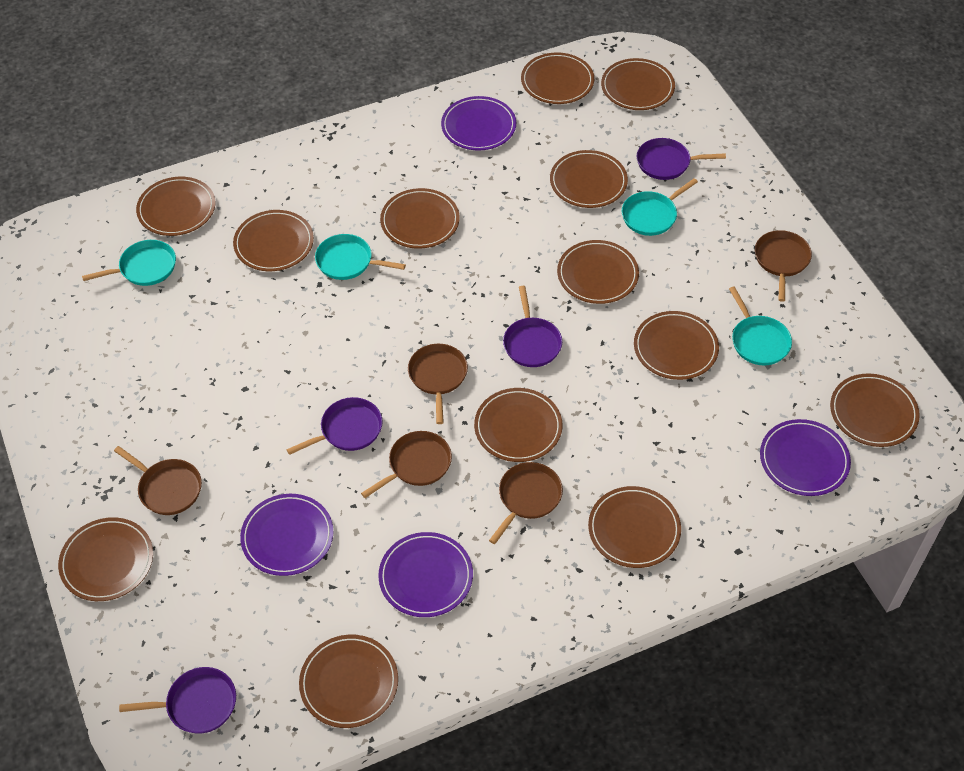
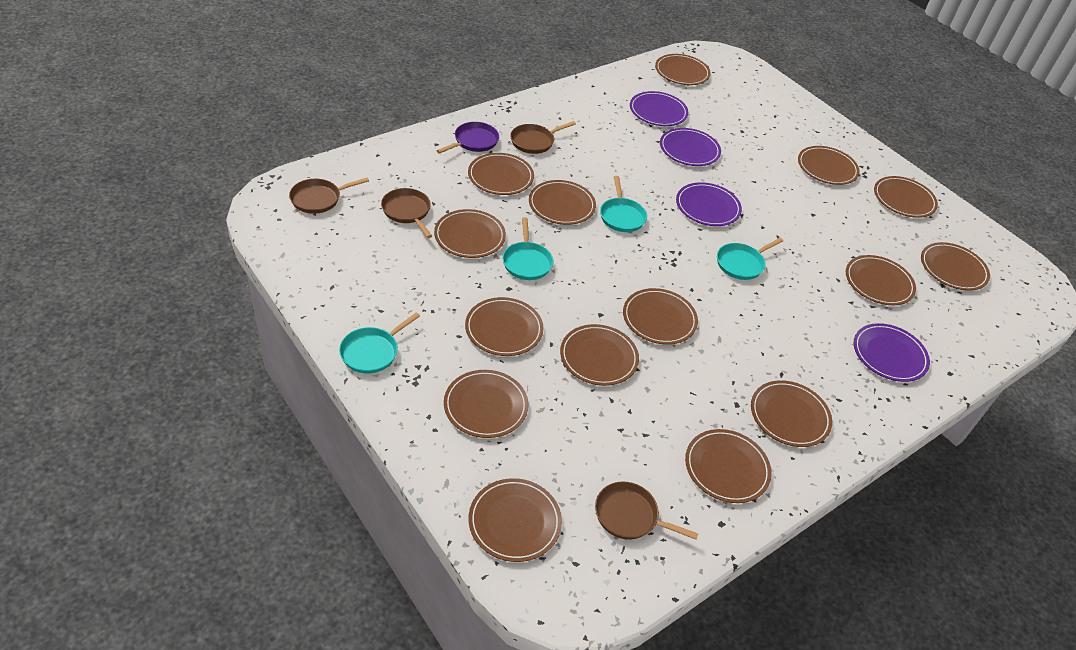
brown pan: [114,446,202,515] [361,431,452,498] [408,344,468,424] [489,462,563,544] [755,230,812,302] = 5 -> [289,178,369,214] [381,188,432,238] [510,121,576,154] [595,482,698,540] = 4
brown plate: [58,517,153,601] [136,177,215,236] [233,210,314,271] [299,635,398,728] [380,188,460,249] [474,388,563,462] [521,53,594,104] [550,150,628,208] [557,240,639,304] [588,486,681,568] [601,58,675,110] [634,311,719,380] [830,374,920,447] = 13 -> [434,209,506,258] [444,370,528,438] [465,297,544,356] [468,153,534,195] [469,478,562,562] [529,180,596,225] [560,324,639,386] [623,288,698,345] [655,54,711,85] [685,429,772,503] [751,380,832,447] [798,146,860,185] [846,255,916,305] [874,176,938,218] [921,242,990,291] = 15
purple pan: [119,667,236,734] [286,397,383,455] [503,286,562,367] [637,138,726,180] = 4 -> [437,122,499,154] = 1

